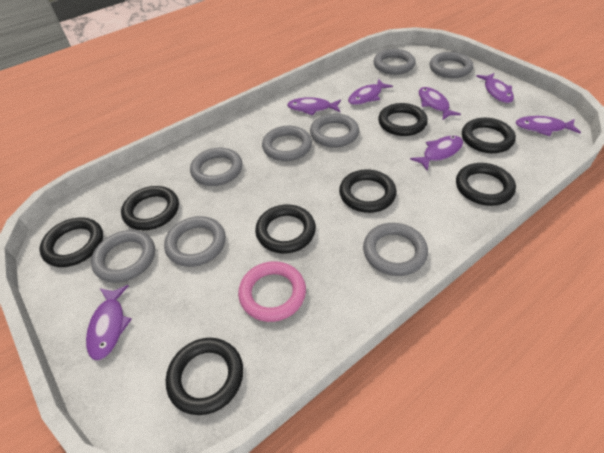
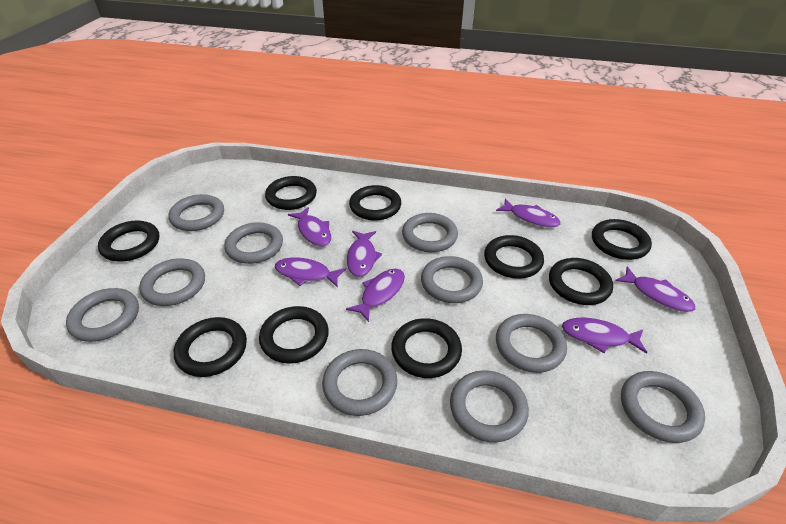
black ring: [39,218,103,267] [121,186,179,230] [166,338,243,415] [255,205,316,253] [339,169,396,213] [378,103,428,136] [456,163,516,206] [462,118,516,153] = 8 -> [98,220,159,262] [174,317,247,377] [259,306,329,364] [265,176,317,210] [349,185,401,221] [391,318,462,378] [484,235,544,279] [549,258,613,305] [592,219,652,260] = 9
grey ring: [91,230,155,283] [164,216,226,267] [190,148,242,186] [262,126,312,161] [310,113,359,148] [363,223,428,276] [374,49,416,75] [430,52,473,78] = 8 -> [66,288,139,342] [139,258,205,306] [169,194,224,231] [224,222,283,264] [322,349,397,416] [402,213,458,252] [421,256,483,303] [450,370,529,442] [496,314,567,373] [621,371,705,443] = 10
pink ring: [238,261,306,322] = 1 -> none = 0

